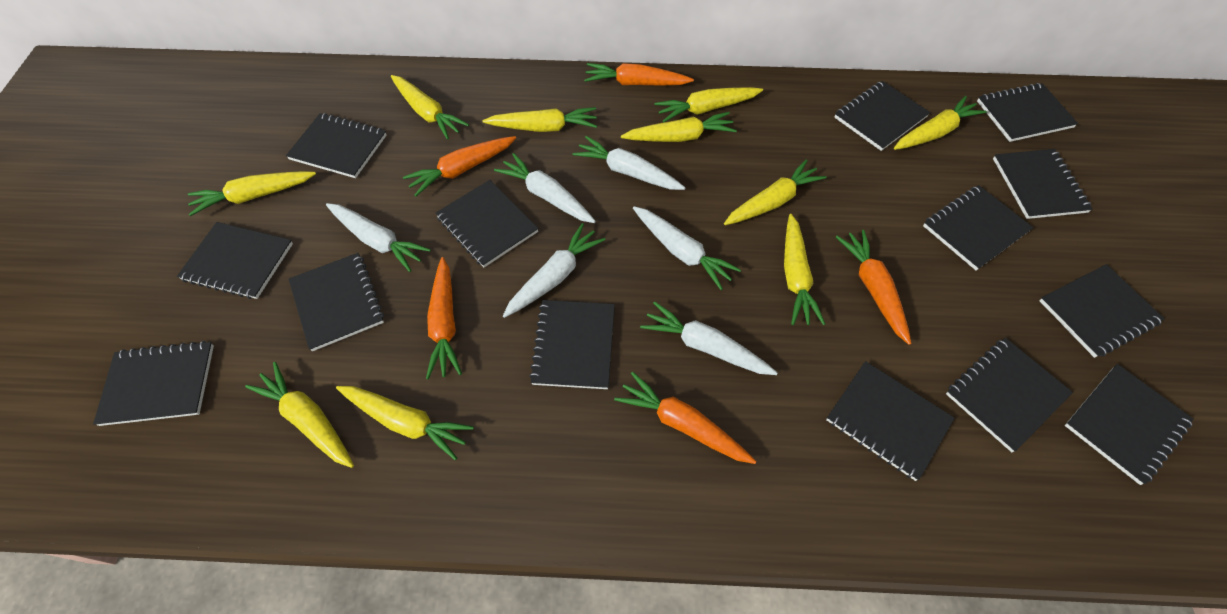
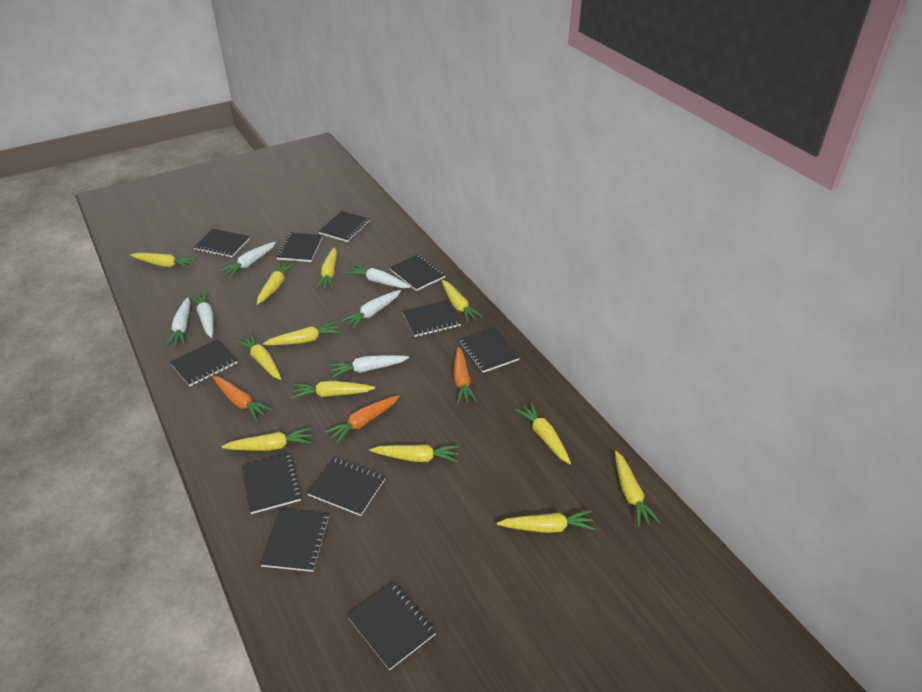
black notebook: [93,341,214,426] [177,222,293,299] [286,113,387,178] [289,253,384,351] [435,180,539,267] [529,300,615,389] [826,361,954,481] [834,81,930,151] [923,185,1034,271] [946,338,1073,452] [977,83,1078,142] [993,149,1093,219] [1039,264,1164,358] [1065,364,1194,485] = 14 -> [170,339,237,386] [193,229,250,257] [242,453,302,514] [260,509,330,572] [276,232,323,262] [307,457,385,516] [318,211,370,242] [347,582,436,670] [389,254,446,291] [402,300,461,337] [459,327,520,373] = 11
orange carrot: [403,136,516,196] [426,257,462,380] [584,63,694,86] [614,372,757,464] [836,230,911,345] = 5 -> [213,376,272,421] [325,395,400,444] [453,347,477,404] = 3
yellow carrot: [188,171,316,216] [245,362,354,468] [336,386,474,460] [391,75,469,140] [482,107,597,132] [621,112,737,142] [654,87,763,122] [724,160,827,225] [784,214,825,325] [894,96,987,150] = 10 -> [130,253,196,268] [221,427,312,451] [235,333,281,380] [257,262,295,305] [263,321,341,345] [292,381,375,399] [316,247,337,289] [370,444,459,462] [441,280,483,323] [497,510,596,533] [514,402,571,464] [615,451,660,527] = 12

